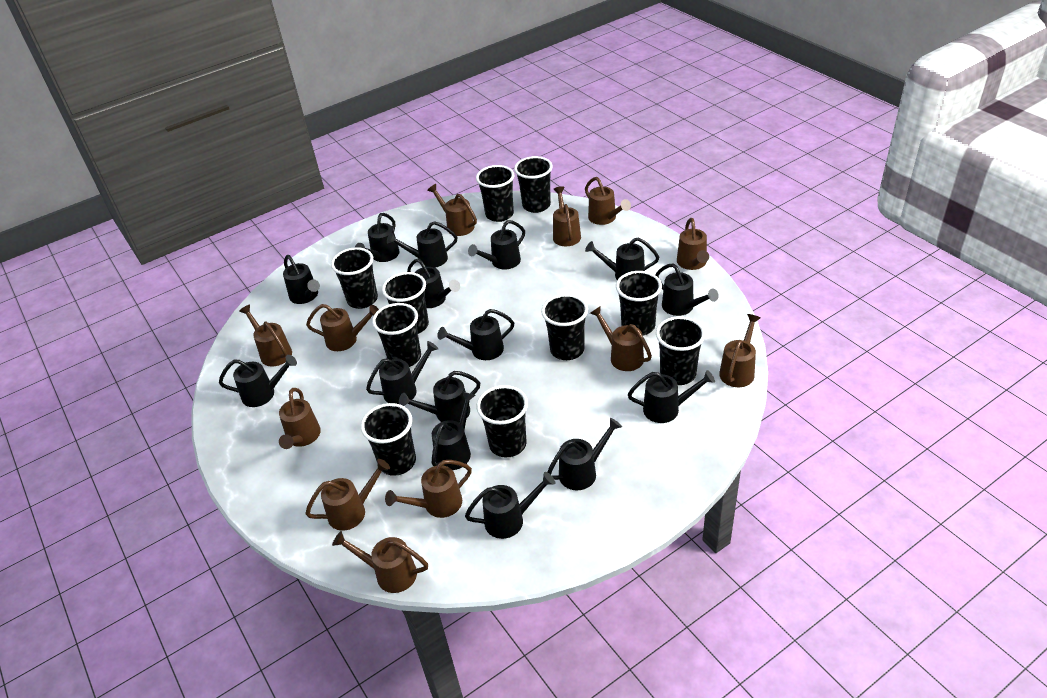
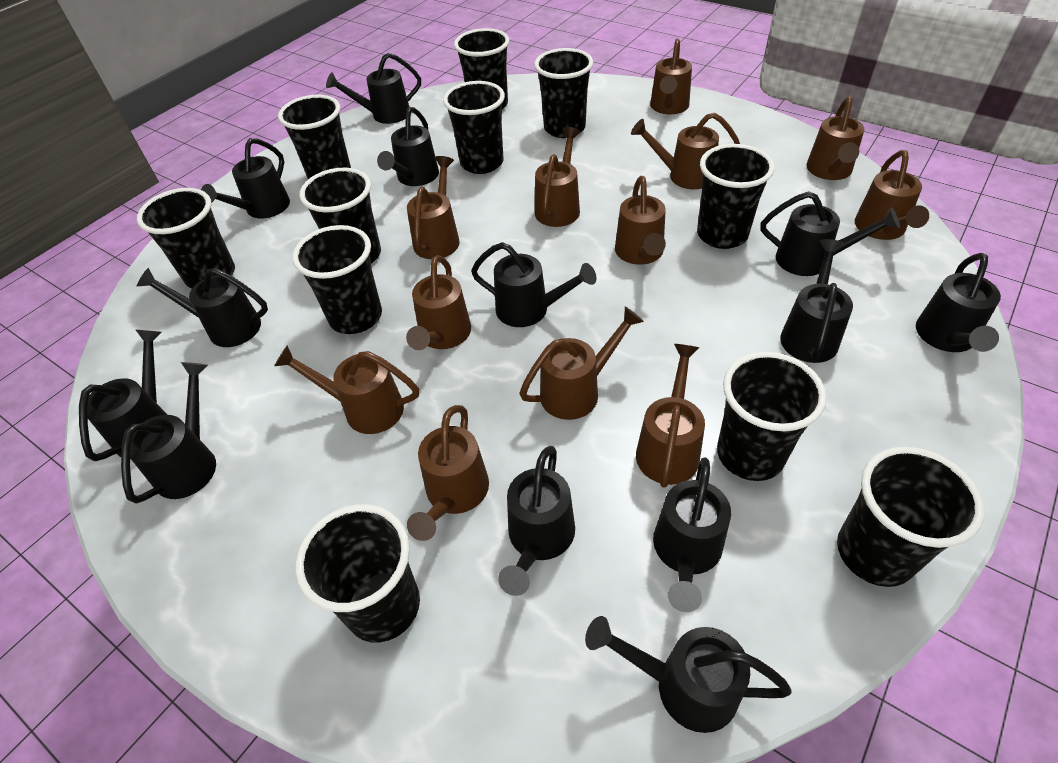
black cup: [331,247,378,309] [361,403,416,476] [372,303,421,367] [382,272,429,334] [476,165,514,222] [477,385,528,457] [514,156,553,213] [541,294,588,360] [616,271,662,336] [656,316,705,385] = 10 -> [137,188,235,289] [278,95,351,179] [292,225,382,334] [295,504,420,642] [300,168,381,264] [443,81,505,174] [454,28,509,109] [534,48,593,138] [697,144,775,249] [717,352,827,481] [837,447,984,587] = 11
black watering can: [219,355,297,407] [283,255,320,304] [355,213,400,262] [366,341,438,404] [387,221,457,268] [399,371,480,423] [407,259,460,308] [432,392,476,470] [437,309,514,360] [465,472,555,539] [468,220,525,269] [548,418,622,490] [585,237,659,280] [628,370,715,423] [655,264,719,316] = 15 -> [79,330,167,461] [121,362,216,504] [137,268,268,347] [201,138,290,218] [326,53,421,124] [377,107,439,186] [471,242,596,327] [498,446,575,596] [585,616,792,733] [653,457,731,612] [761,191,900,276] [780,239,853,363] [916,253,1001,352] = 13

